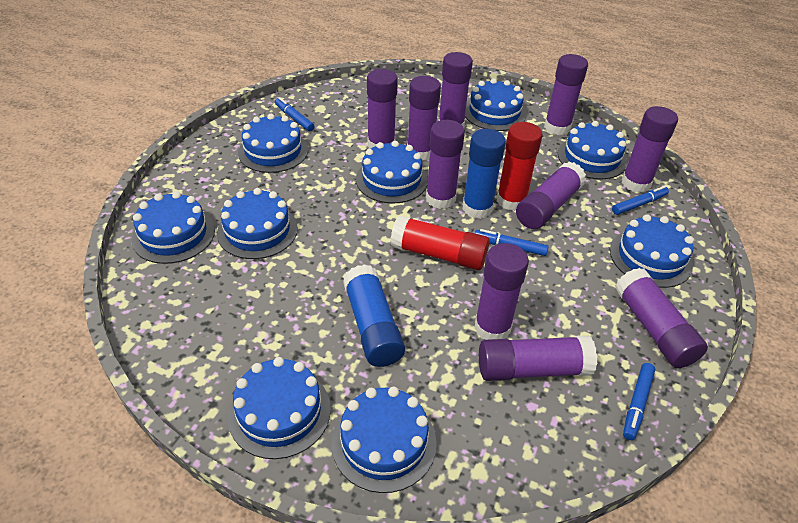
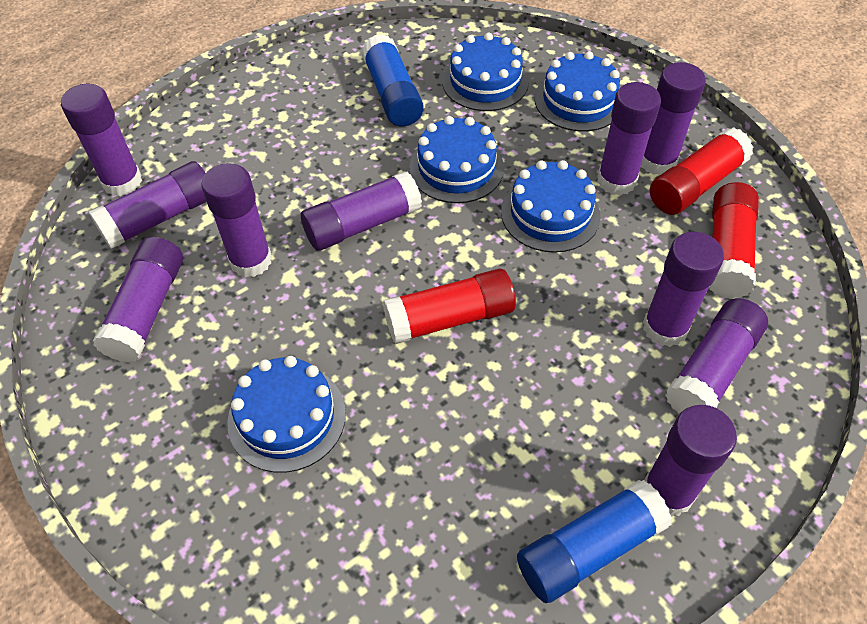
blue cake: [132,191,215,264] [217,188,298,259] [228,357,331,459] [238,114,308,173] [332,386,437,493] [356,141,428,204] [465,78,526,131] [558,121,627,180] [610,214,694,288] = 9 -> [227,356,346,473] [409,116,504,203] [442,33,529,111] [501,160,600,253] [534,51,620,131] = 5
blue marker: [275,97,315,131] [475,229,548,256] [612,186,669,215] [623,363,655,440] = 4 -> none = 0
red glue stick: [390,215,490,270] [497,122,543,211] = 2 -> [383,268,516,344] [650,127,753,215] [710,182,759,299] = 3

